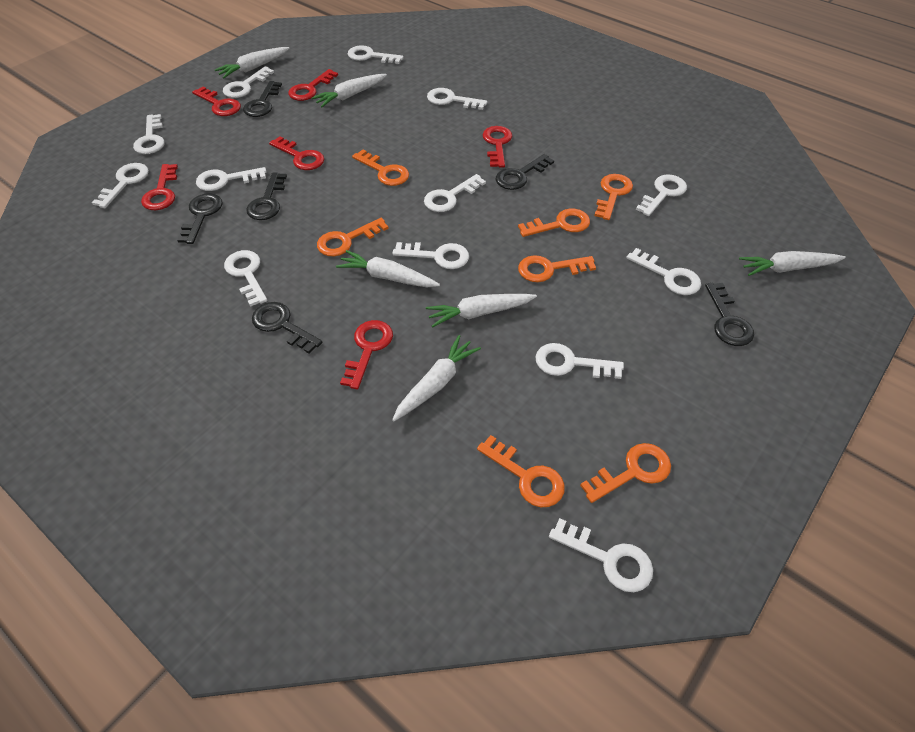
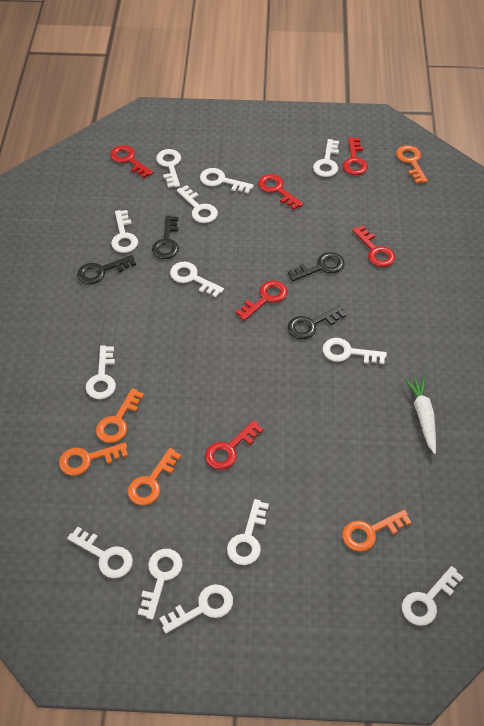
black key: [177,193,223,244] [243,81,282,117] [246,172,287,220] [252,302,323,354] [495,154,554,190] [705,283,754,346] = 6 -> [77,255,136,284] [152,216,179,259] [287,252,345,281] [288,306,346,339] = 4
orange key: [317,218,389,256] [352,150,409,186] [477,435,565,507] [518,209,590,237] [518,255,596,282] [580,443,671,503] [594,174,633,220] = 7 -> [59,443,128,475] [96,388,144,443] [128,448,181,505] [342,509,412,551] [396,145,428,184] = 5
white carrot: [215,47,290,79] [312,74,387,107] [336,250,440,288] [392,335,481,421] [426,294,537,328] [739,251,846,276] = 6 -> [404,376,436,454] = 1

